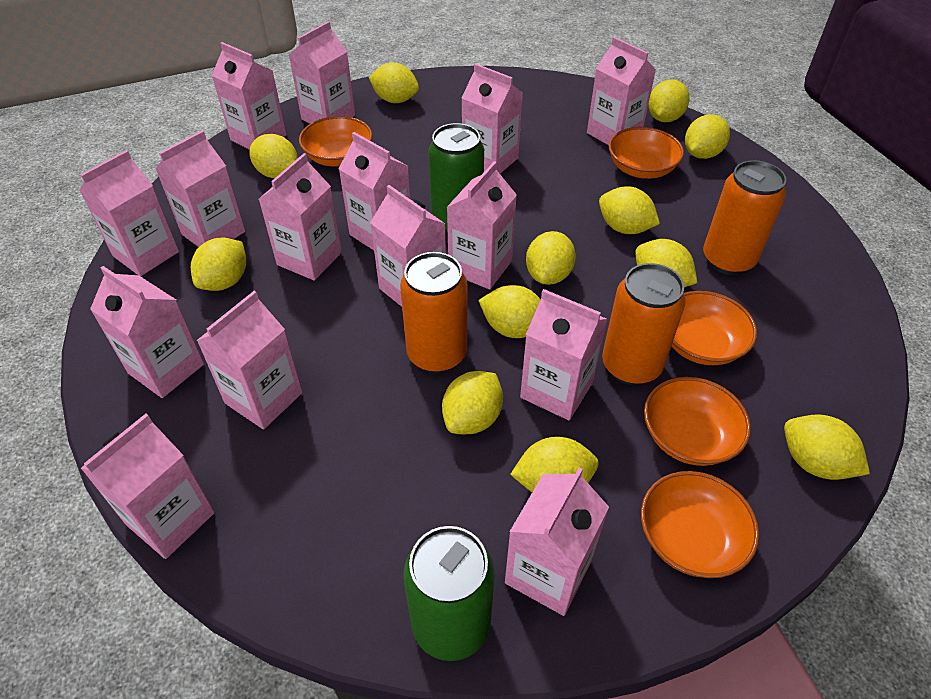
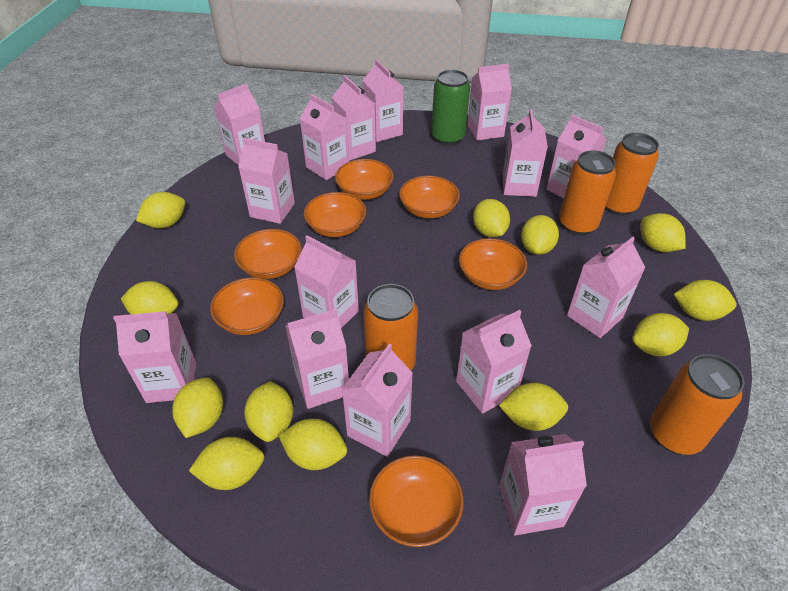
green can: [403,526,495,661] [428,123,484,233] = 2 -> [431,70,470,146] = 1
orange bowl: [299,116,373,167] [608,127,684,179] [641,471,759,578] [644,377,751,466] [672,291,757,365] = 5 -> [210,277,284,335] [234,229,302,279] [304,192,366,237] [335,159,394,200] [369,455,464,547] [399,176,460,219] [459,238,527,290] = 7
orange can: [400,252,467,373] [602,263,686,385] [703,160,787,275] = 3 -> [363,284,418,370] [559,150,616,235] [605,133,659,216] [650,354,744,455] = 4

